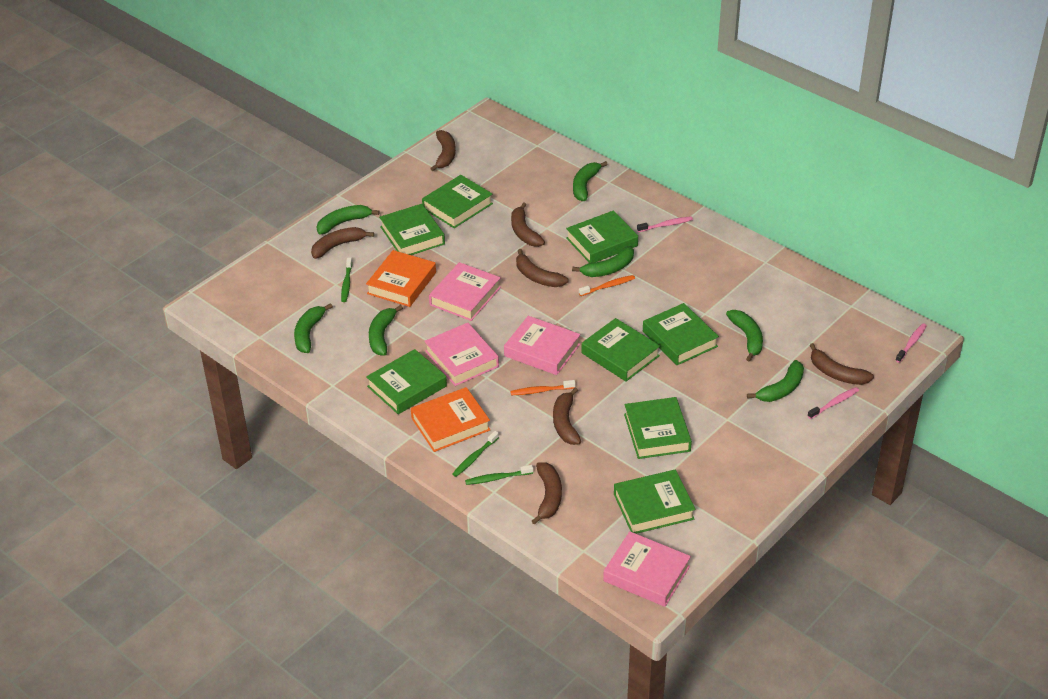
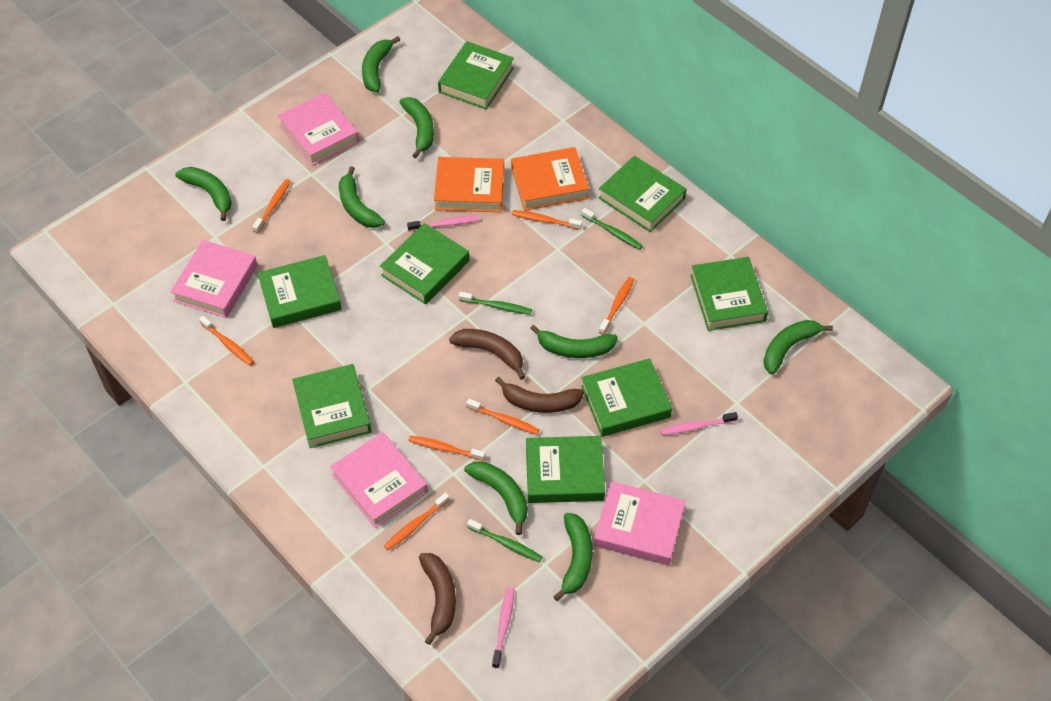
brown banana: [311,227,374,259] [430,130,456,171] [511,202,545,247] [516,249,569,287] [532,462,562,525] [553,388,581,445] [809,343,874,385] = 7 -> [419,553,456,645] [449,329,525,380] [495,377,584,413] = 3
green banana: [294,303,333,353] [317,205,380,235] [369,305,403,355] [572,246,634,277] [573,161,608,201] [726,310,763,362] [747,360,804,402] = 7 -> [175,167,232,221] [339,166,385,228] [362,36,400,92] [400,97,434,158] [464,461,528,535] [530,325,618,358] [553,513,593,601] [763,320,833,374] = 8
orange toothbrush: [510,380,575,395] [579,275,635,296] = 2 -> [199,316,254,366] [252,179,291,233] [384,493,450,550] [408,436,486,461] [466,399,539,435] [512,210,582,230] [599,277,634,335] = 7

